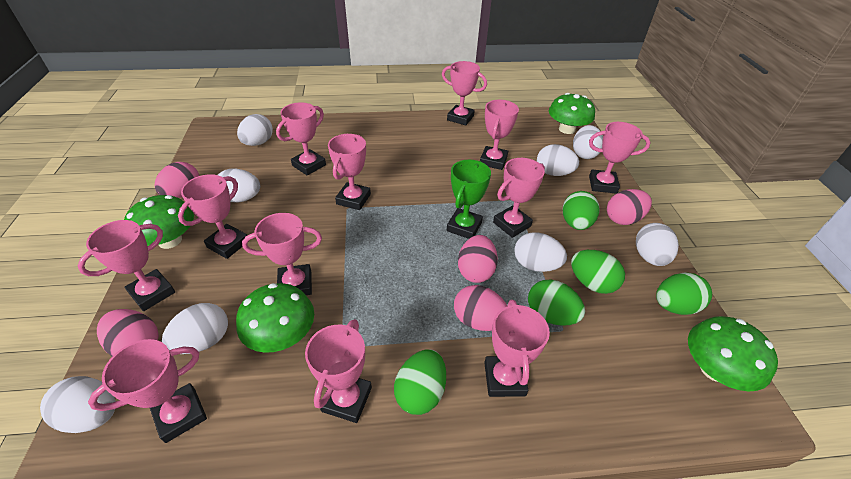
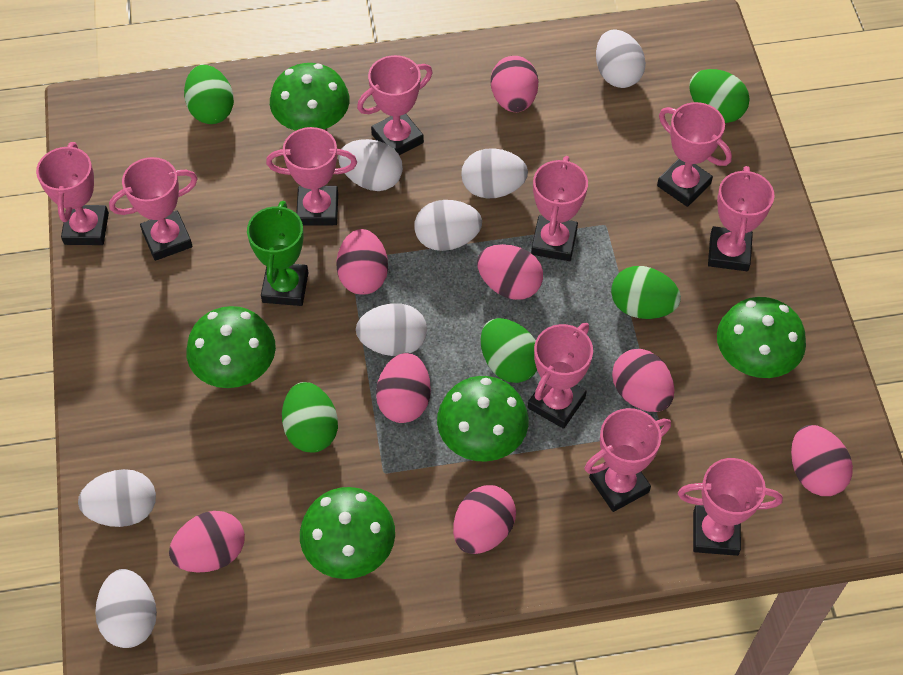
green mushroom: [124,195,194,249] [236,283,314,353] [549,93,595,134] [688,316,778,391] = 4 -> [186,306,276,388] [270,63,350,131] [300,487,395,579] [437,376,529,462] [717,297,806,378] = 5
pink egg: [97,309,159,356] [155,162,199,198] [454,285,507,331] [458,235,498,283] [607,189,652,225] = 5 -> [169,511,245,573] [336,229,388,295] [376,353,431,423] [453,485,516,554] [477,244,543,300] [491,56,538,112] [612,349,675,412] [791,425,853,496] = 8
pink trophy: [77,220,175,311] [88,339,207,443] [178,174,247,259] [242,213,322,295] [276,102,326,176] [305,319,372,423] [328,134,371,210] [442,61,487,125] [480,100,519,170] [484,300,550,397] [493,158,545,238] [589,122,651,194] = 12 -> [36,142,109,245] [109,157,198,261] [266,127,357,226] [357,55,433,155] [528,323,593,429] [531,156,588,261] [585,408,671,512] [657,102,732,207] [678,458,783,556] [708,166,775,271] = 10
white egg: [40,376,116,433] [162,303,228,354] [218,169,260,202] [237,114,273,146] [514,232,567,272] [537,144,579,176] [573,125,603,159] [636,223,679,266] = 8 -> [78,469,156,527] [95,569,157,648] [338,139,403,191] [356,303,427,356] [414,200,482,251] [461,148,528,199] [596,29,646,88] = 7

